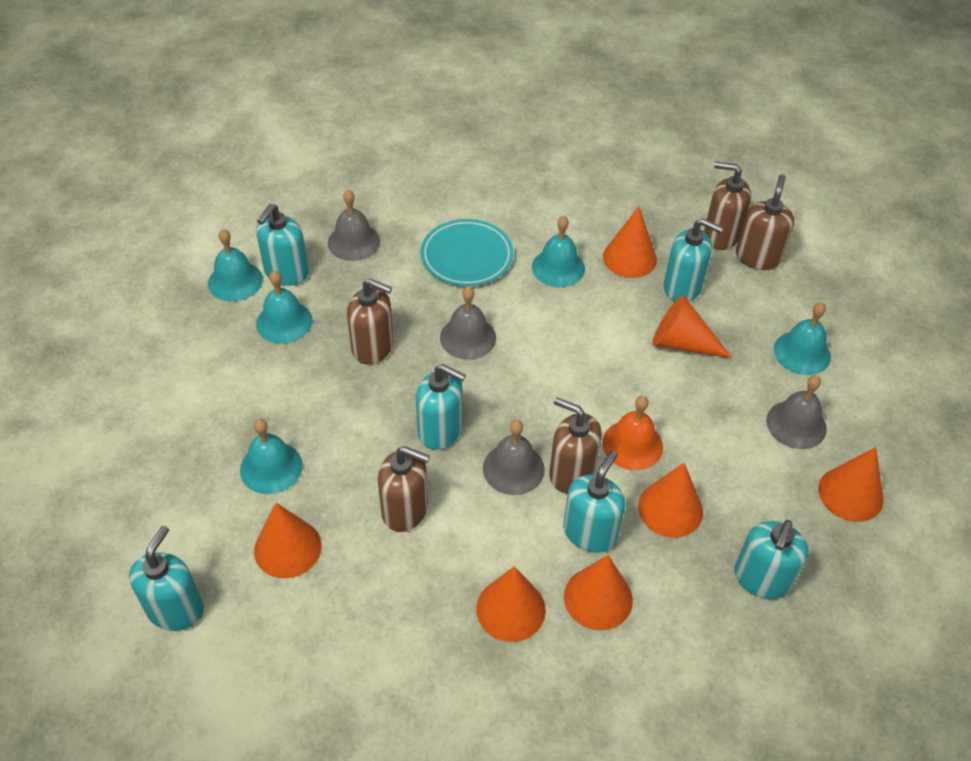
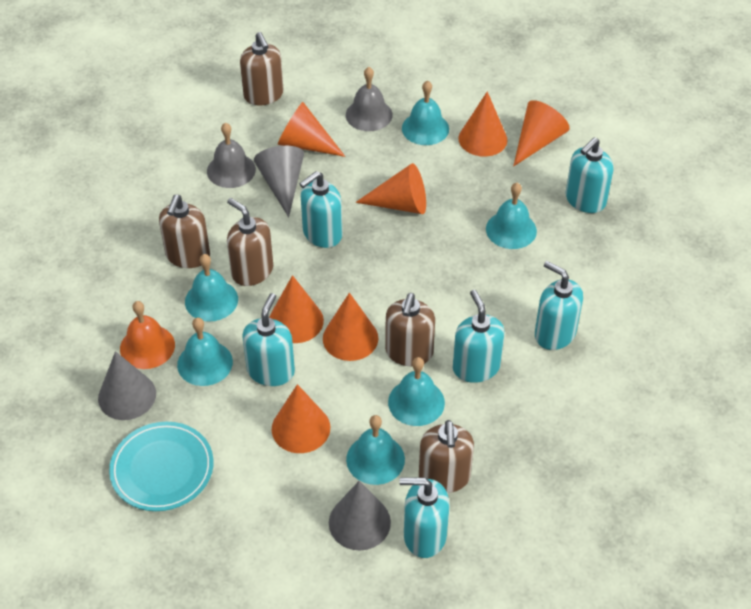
grey bell: [328,190,380,261] [440,286,496,360] [483,420,545,495] [766,375,827,449] = 4 -> [207,122,256,188] [346,67,392,131] = 2
grey cone: none = 0 -> [98,351,156,420] [254,146,304,217] [329,481,391,550] = 3
turquoise bell: [208,229,263,302] [240,419,303,494] [256,270,313,344] [532,216,585,287] [774,302,831,375] = 5 -> [177,318,233,386] [185,254,238,322] [346,415,405,485] [388,357,445,426] [402,80,449,145] [486,183,537,249] = 6

